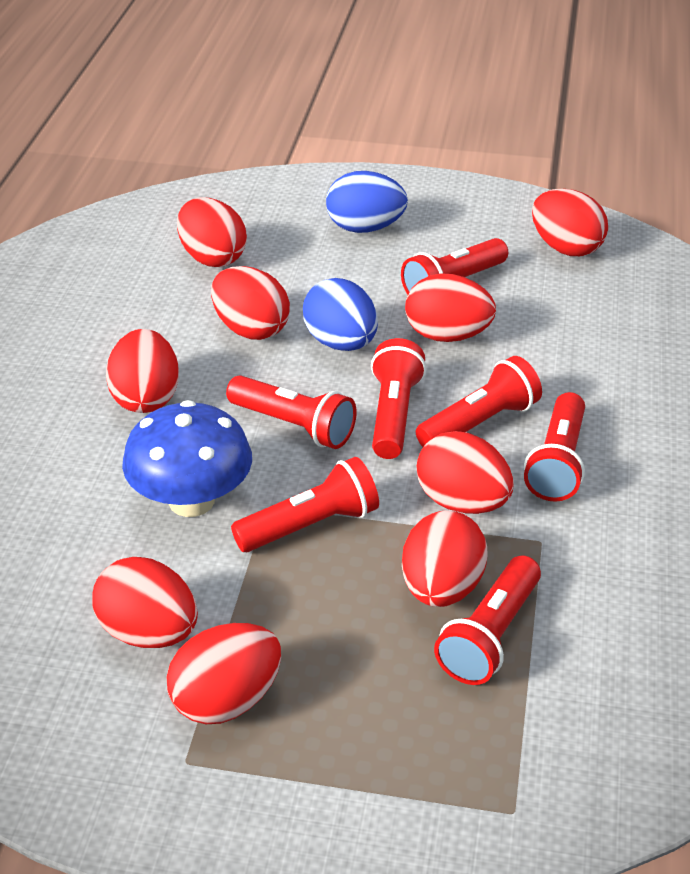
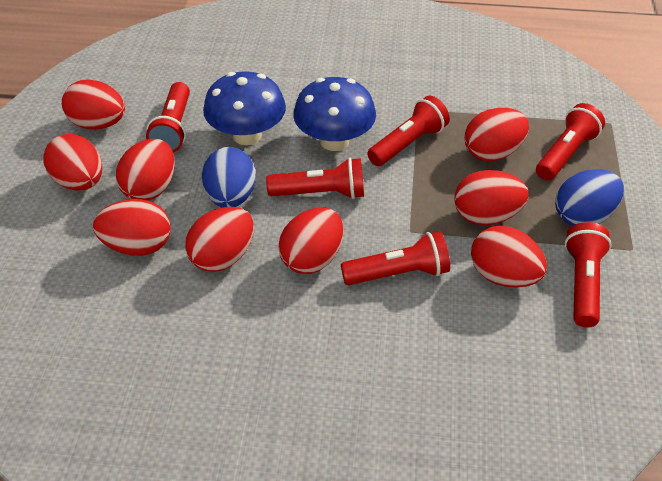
blue mushroom: [122,400,252,517] = 1 -> [203,71,286,145] [293,77,376,151] = 2
red flashlight: [226,375,357,449] [231,457,379,552] [371,338,426,459] [401,238,508,295] [416,356,542,447] [434,555,541,685] [524,392,585,502] = 7 -> [146,82,190,153] [266,158,364,199] [341,231,450,285] [367,96,450,166] [536,103,605,180] [565,222,612,328] = 6

